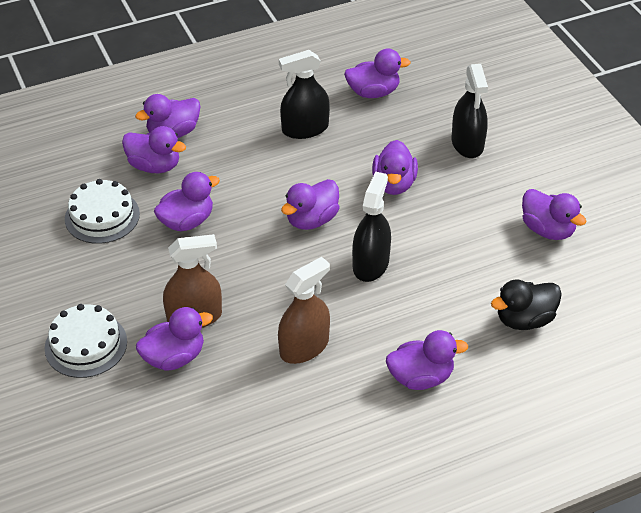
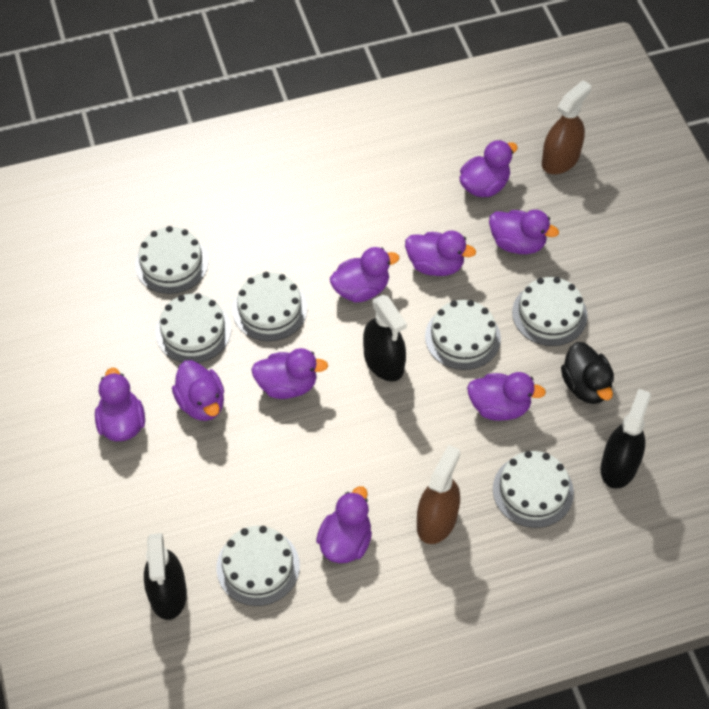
white cake: [45,304,127,378] [65,179,140,244] = 2 -> [135,226,209,294] [156,293,231,363] [217,526,300,606] [233,272,307,341] [425,300,501,370] [493,451,574,528] [512,277,588,346] = 7

